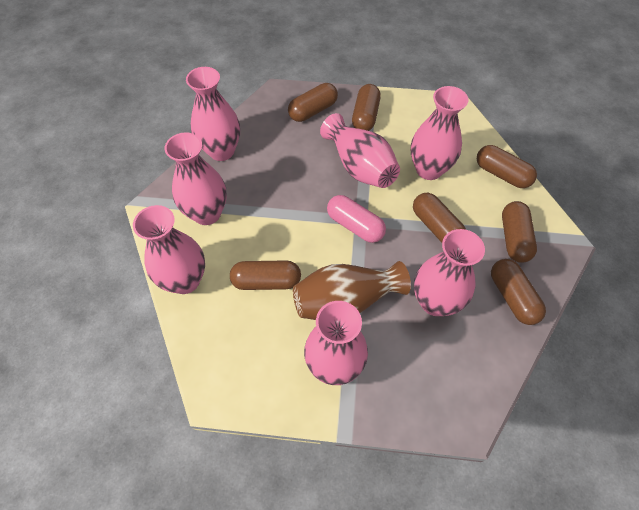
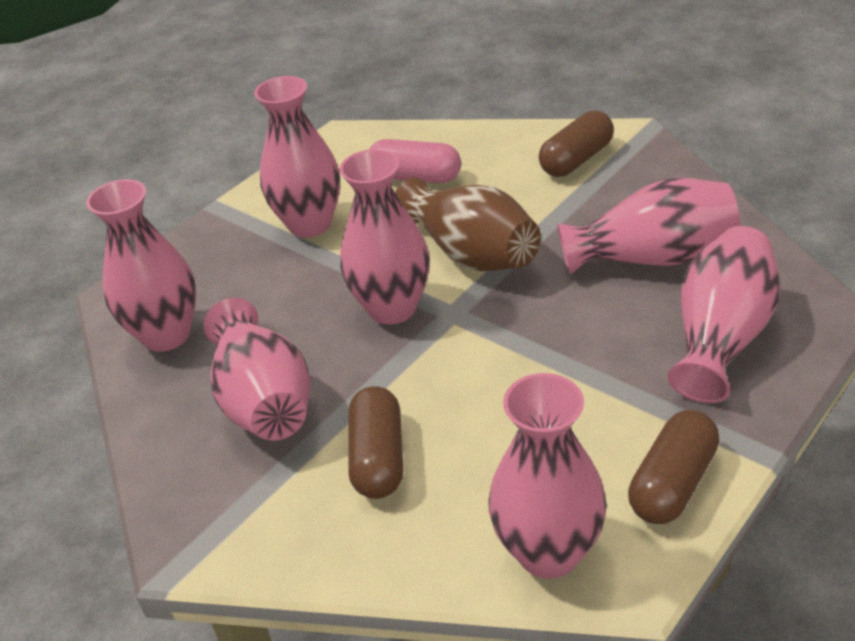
brown capsule: [230,260,301,290] [288,83,338,122] [352,84,381,131] [413,193,466,243] [477,145,537,188] [491,259,546,325] [502,201,537,263] = 7 -> [348,386,403,499] [539,110,614,177] [628,410,719,524] = 3

